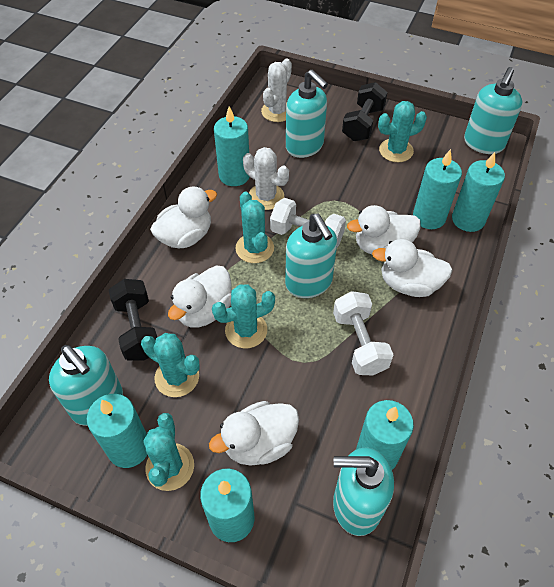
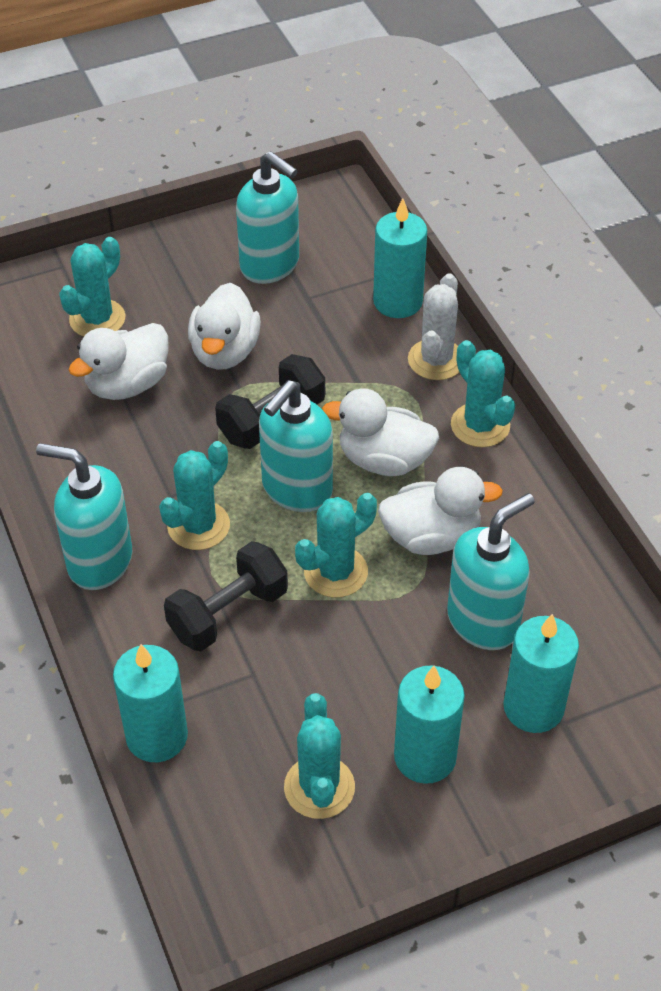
turquoise candle: [87,394,147,468] [200,469,254,542] [214,106,249,186] [356,400,414,470] [413,149,462,229] [452,152,505,232] = 6 -> [113,644,188,762] [373,198,427,318] [394,665,465,784] [503,614,579,733] = 4
turquoise soap dispenser: [49,345,123,426] [285,214,337,298] [286,70,328,158] [333,447,394,536] [464,67,522,154] = 5 -> [36,443,132,590] [236,151,299,284] [259,380,333,512] [447,493,535,650] = 4
white cactus: [243,147,289,210] [261,59,292,122] = 2 -> [408,273,459,380] = 1
white duck: [150,186,217,249] [168,265,232,328] [209,401,299,466] [347,205,421,254] [372,239,453,297] = 5 -> [68,323,169,400] [188,283,261,370] [322,388,439,476] [378,467,503,555] = 4
white dumbbell: [270,198,346,247] [333,291,394,376] = 2 -> none = 0

